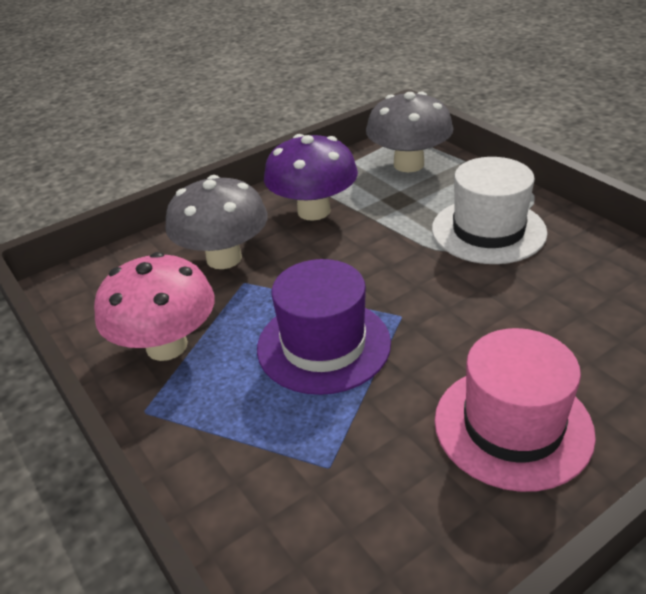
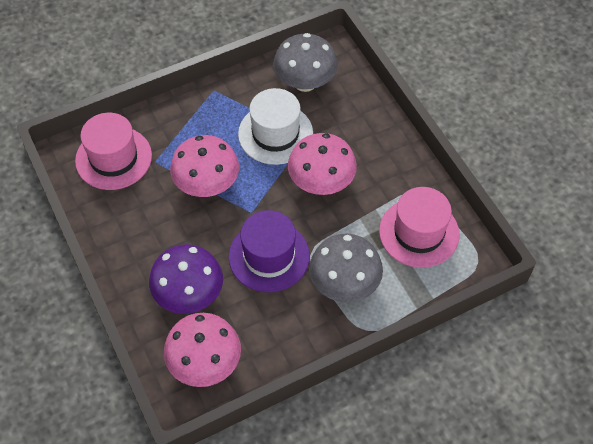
pink hat: [435,328,596,492] = 1 -> [75,113,152,190] [379,187,460,268] = 2
pink mushroom: [94,252,215,361] = 1 -> [164,313,241,387] [170,135,239,197] [288,133,357,195] = 3

